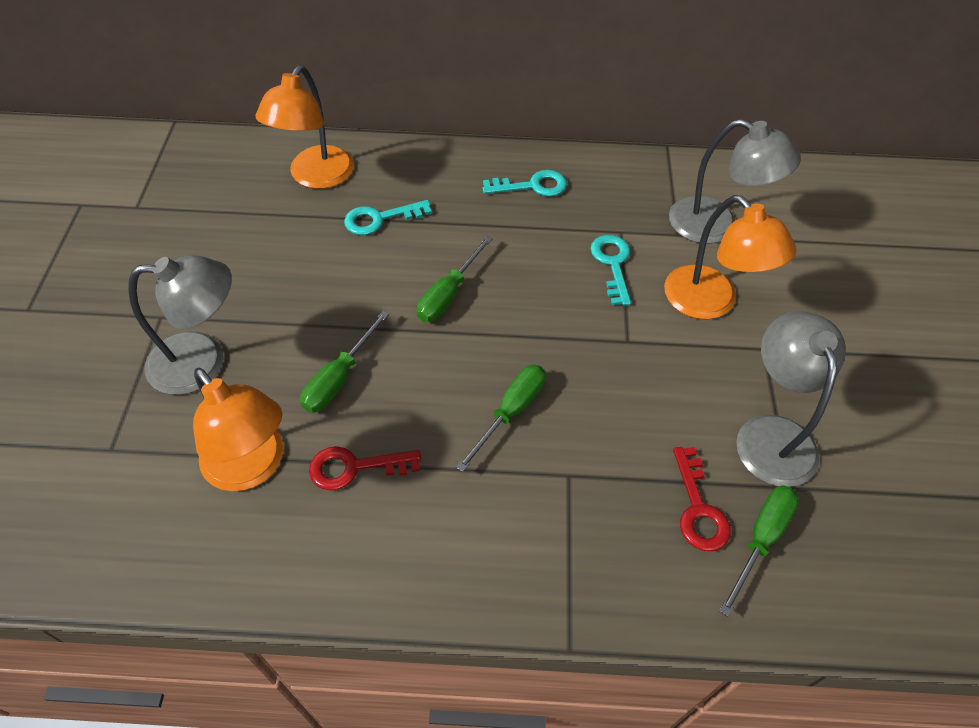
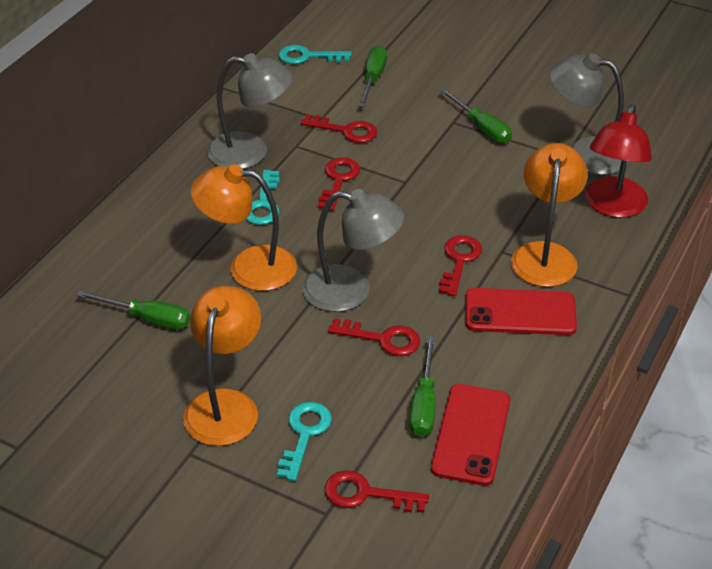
red key: [309,446,421,491] [673,447,731,551] = 2 -> [301,114,377,143] [318,157,360,211] [325,470,429,513] [328,318,420,356] [439,235,482,296] = 5
red lamp: none = 0 -> [585,104,652,218] = 1
red phone: none = 0 -> [431,384,510,486] [466,288,577,335] = 2

